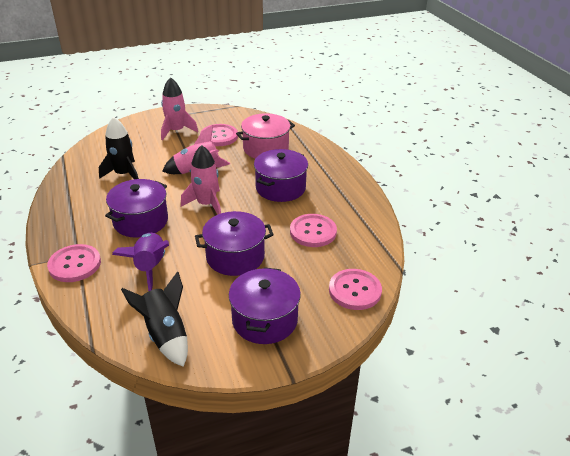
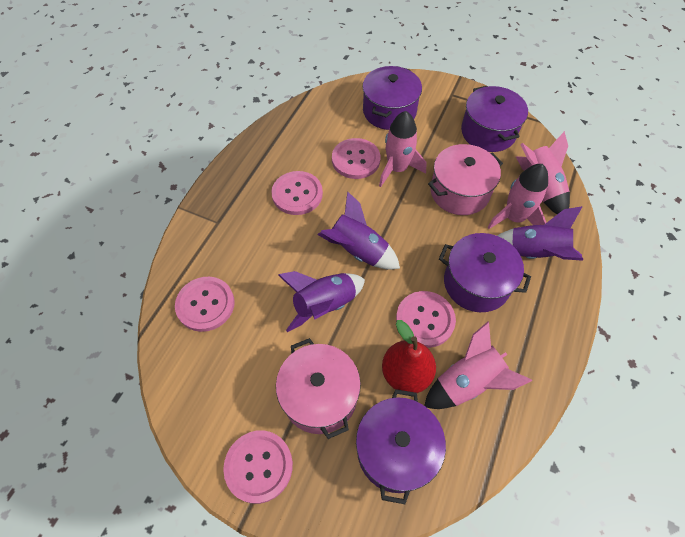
black rocket: [99,117,139,179] [121,271,188,367] = 2 -> none = 0
pink button: [47,244,101,282] [200,124,238,146] [290,214,337,247] [329,269,382,310] = 4 -> [175,277,235,332] [223,430,293,504] [271,171,323,215] [332,138,380,179] [396,291,456,348] = 5
pink pot: [236,113,295,159] = 1 -> [276,338,361,439] [428,144,503,215] = 2
pink rocket: [161,77,198,141] [162,125,230,174] [181,145,221,214] = 3 -> [379,111,426,187] [424,322,532,409] [487,164,548,229] [516,131,570,214] = 4
purple rocket: [112,233,169,291] = 1 -> [278,271,365,332] [317,192,400,270] [497,206,583,261] = 3
red pear: none = 0 -> [382,320,436,393] = 1

